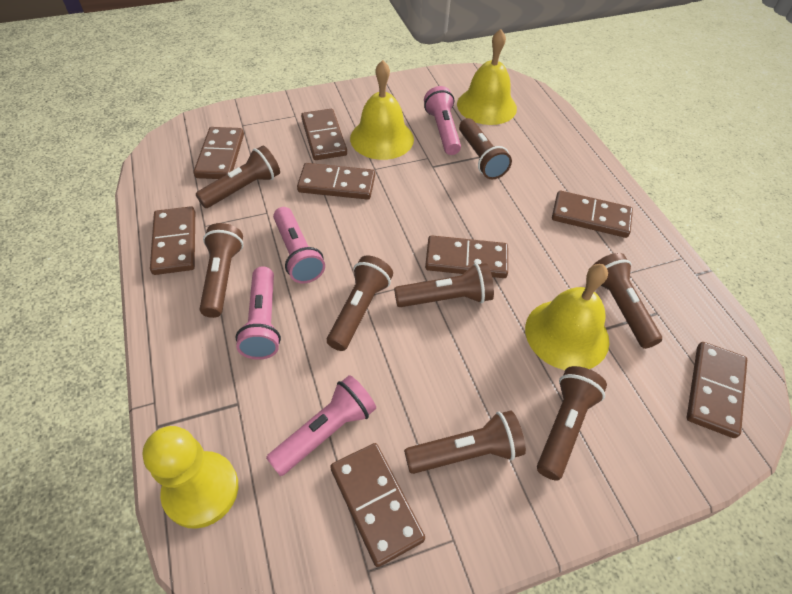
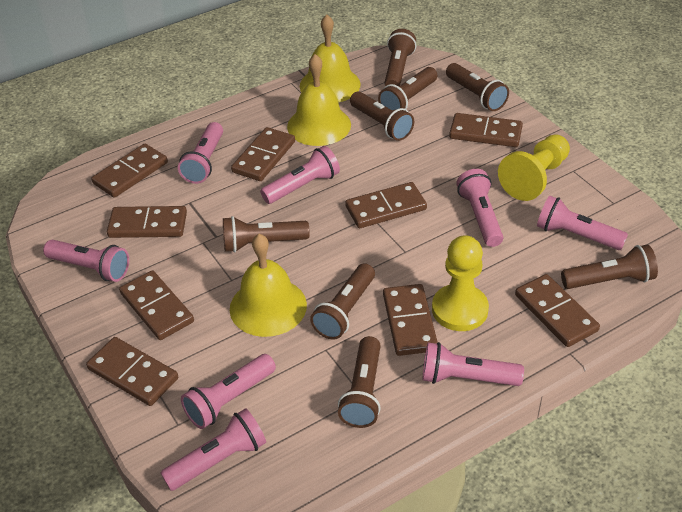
brown domino: [150,206,195,275] [194,127,244,179] [297,163,375,200] [301,109,347,160] [330,443,425,567] [425,235,508,278] [552,191,633,238] [687,342,747,438] = 8 -> [86,337,178,406] [91,144,168,198] [107,206,187,238] [119,270,194,340] [231,127,295,181] [345,182,427,228] [383,284,438,356] [449,113,523,147] [515,274,600,347] = 9
pink flashlight: [235,266,281,360] [266,375,376,476] [273,207,325,284] [424,86,461,155] = 4 -> [43,240,129,282] [161,408,266,491] [178,122,223,184] [181,354,276,429] [260,146,340,204] [423,342,524,386] [456,169,503,247] [537,195,628,250] = 8
yellow pawn: [143,426,238,529] = 1 -> [432,235,489,331] [498,134,570,201] = 2

